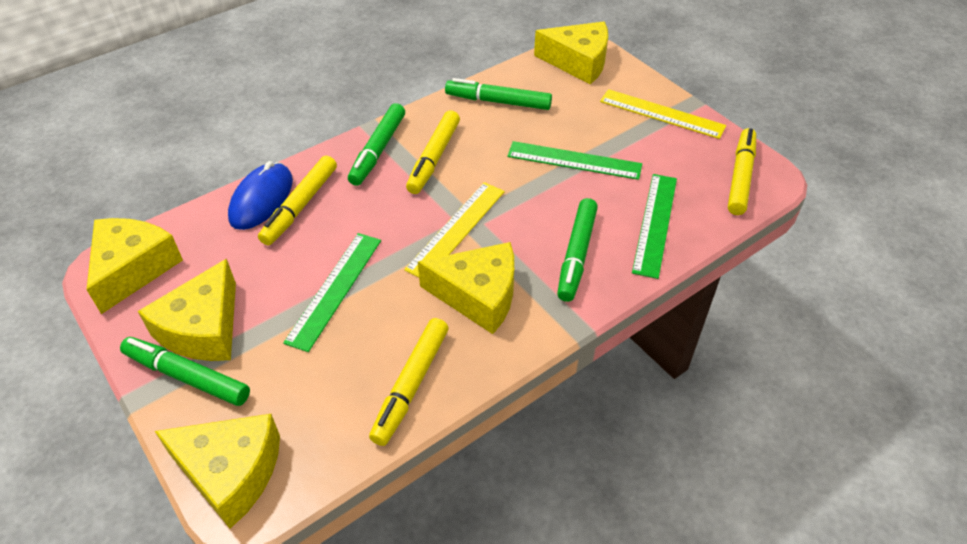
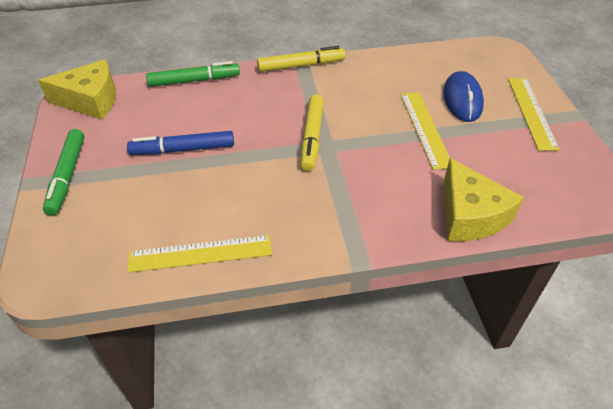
blue marker: none = 0 -> [127,131,234,155] = 1
green marker: [120,337,250,406] [348,103,405,186] [445,78,552,110] [557,198,598,302] = 4 -> [43,129,84,215] [146,61,240,87] = 2
green ruler: [283,233,381,352] [507,141,642,180] [632,174,677,279] = 3 -> none = 0
yellow cheese: [86,218,183,314] [138,259,236,361] [155,414,280,528] [418,242,514,334] [534,22,608,84] = 5 -> [38,59,116,119] [444,158,524,241] = 2
yellow marker: [258,156,337,245] [369,318,449,446] [406,110,460,194] [728,128,756,215] = 4 -> [257,46,346,72] [301,94,324,171] = 2
yellow ruler: [404,182,505,278] [600,89,726,139] = 2 -> [127,235,272,273] [401,92,450,170] [508,78,560,151] = 3

